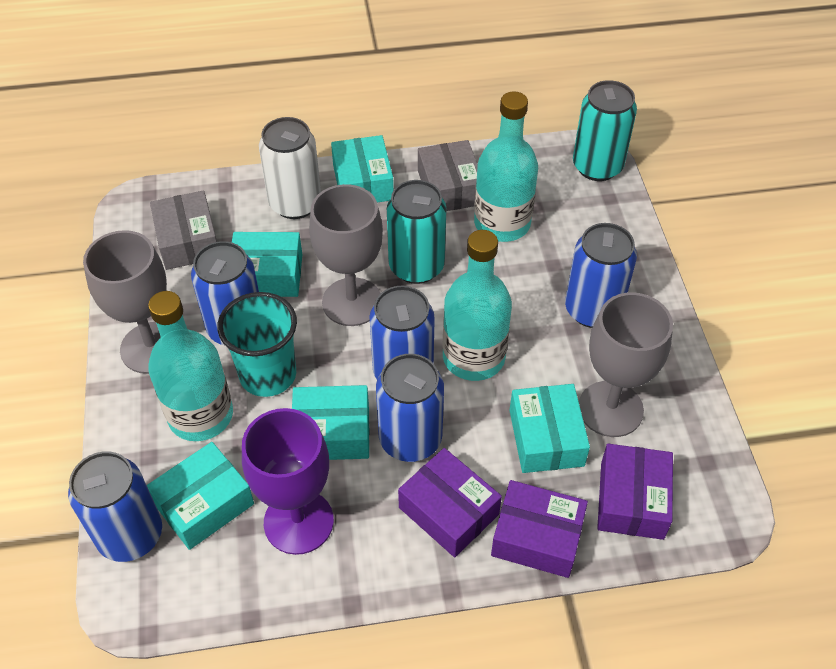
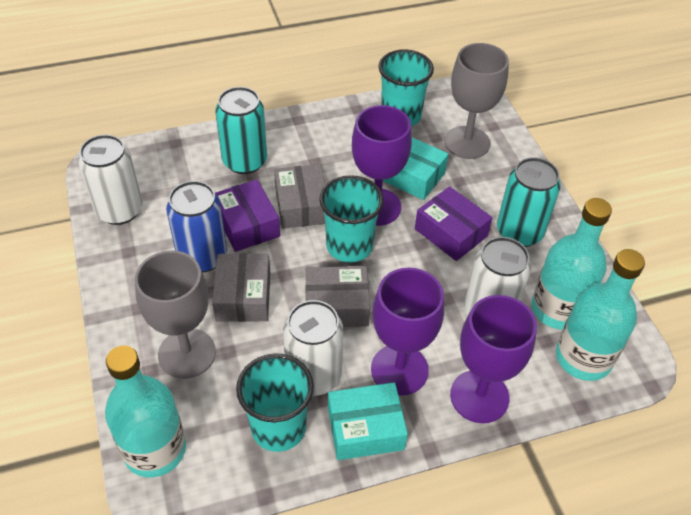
blue can: [68,451,162,562] [191,241,259,345] [369,286,435,379] [376,354,444,462] [565,223,637,328] = 5 -> [166,181,227,273] = 1
grey box: [150,190,217,270] [418,140,478,211] = 2 -> [212,253,270,322] [274,164,325,229] [305,266,370,327] = 3
grey goblet: [83,230,167,374] [309,184,383,326] [579,292,673,437] = 3 -> [135,250,216,379] [444,43,509,159] = 2
purple box: [398,448,502,557] [491,480,588,578] [597,444,673,540] = 3 -> [215,179,280,252] [415,186,492,261] = 2
purple goblet: [242,408,334,555] = 1 -> [352,105,412,226] [371,268,444,396] [450,295,537,423] = 3
turquoise box: [147,442,254,550] [232,232,302,297] [292,385,369,460] [331,135,394,203] [509,384,590,473] = 5 -> [328,382,408,460] [383,137,448,200] = 2
turquoise cup: [217,292,297,397] = 1 -> [236,353,314,452] [319,175,384,263] [378,49,434,126] = 3
white can: [259,117,321,219] = 1 -> [78,135,143,225] [283,300,344,396] [464,237,531,315] = 3

